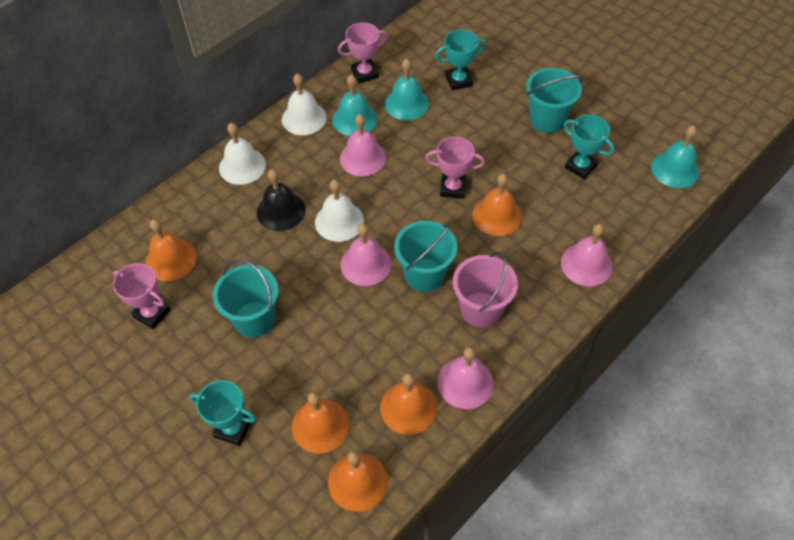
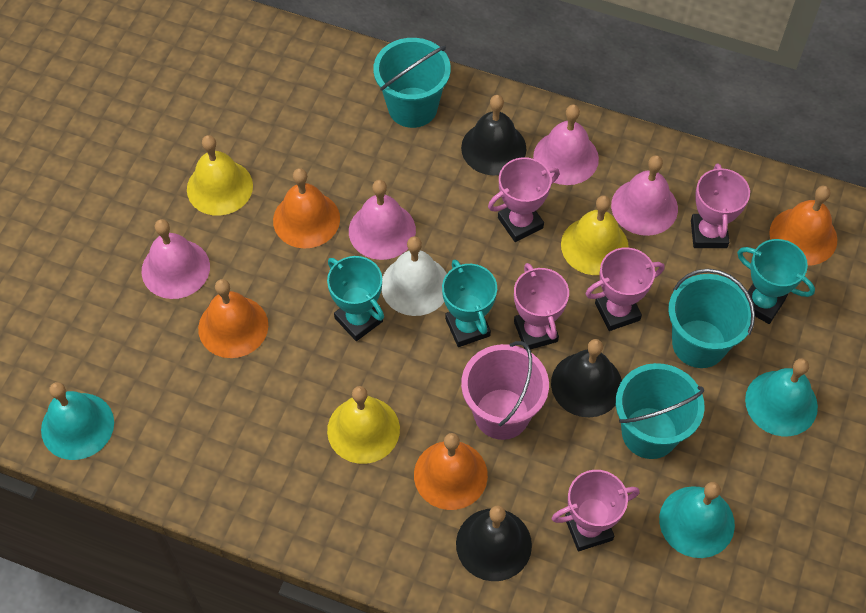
black bell: [257,169,306,231] = 1 -> [456,506,532,581] [461,95,526,175] [551,339,622,417] = 3
orange bell: [146,219,197,281] [292,392,349,454] [328,451,388,512] [380,373,437,435] [472,174,522,236] = 5 -> [198,279,268,358] [273,168,340,248] [414,433,488,510] [769,186,837,265] = 4
pink trophy: [113,263,170,329] [338,22,388,84] [425,137,485,199] = 3 -> [488,157,560,242] [514,263,569,350] [551,470,639,551] [586,247,664,331] [691,164,750,248] = 5
white bell: [219,123,266,185] [282,74,327,135] [315,179,364,242] = 3 -> [381,236,447,316] = 1
yellow bell: none = 0 -> [187,135,253,216] [327,386,400,464] [561,195,629,275] = 3

